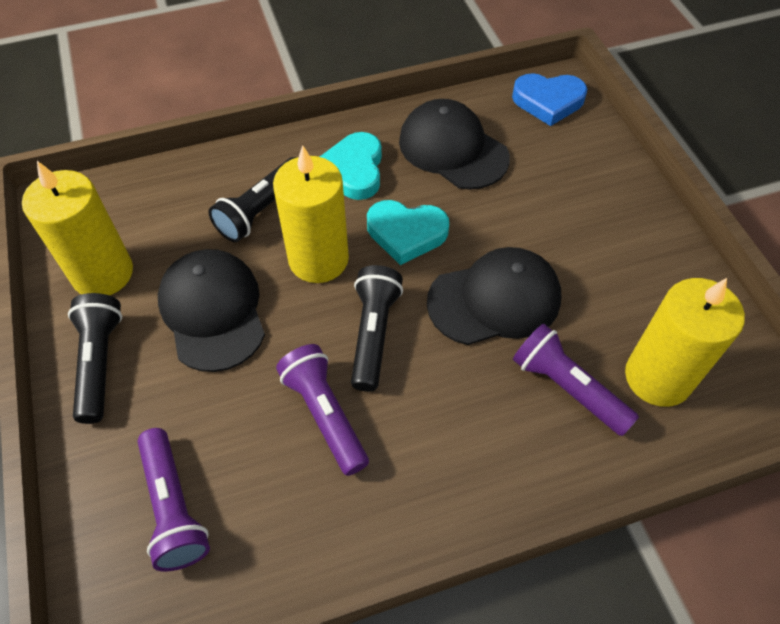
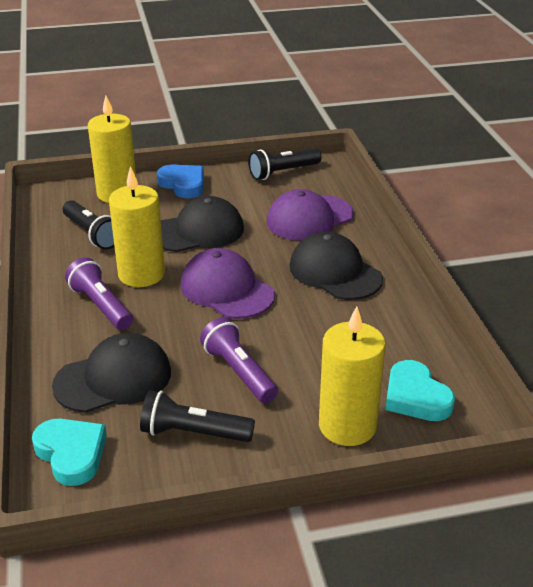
purple cap: none = 0 -> [181,248,275,319] [267,189,354,241] = 2
purple flashlight: [138,428,210,572] [276,344,369,476] [513,324,639,436] = 3 -> [65,257,133,330] [200,317,278,403] = 2

